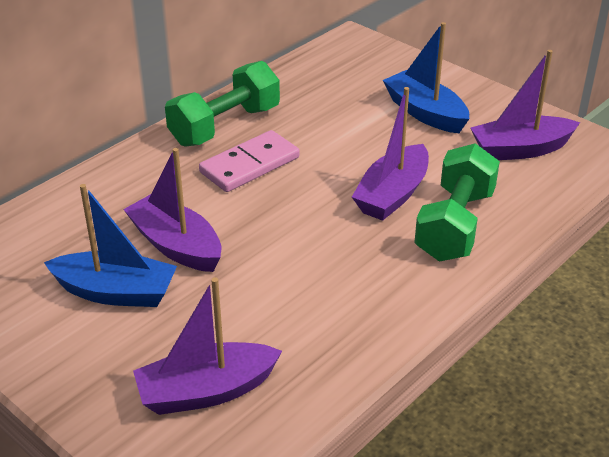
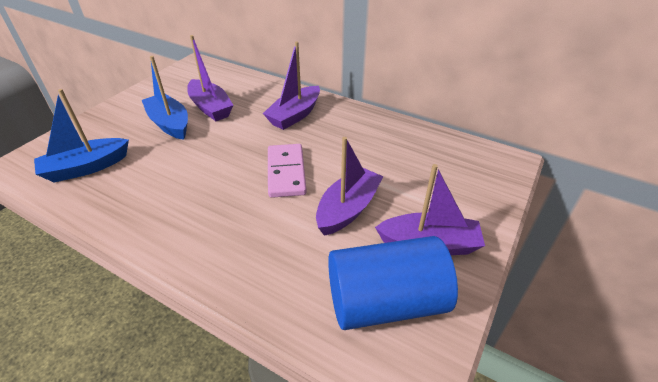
blue cylinder: none = 0 -> [328,236,458,330] = 1
green dumbbell: [165,61,280,147] [414,143,500,261] = 2 -> none = 0

